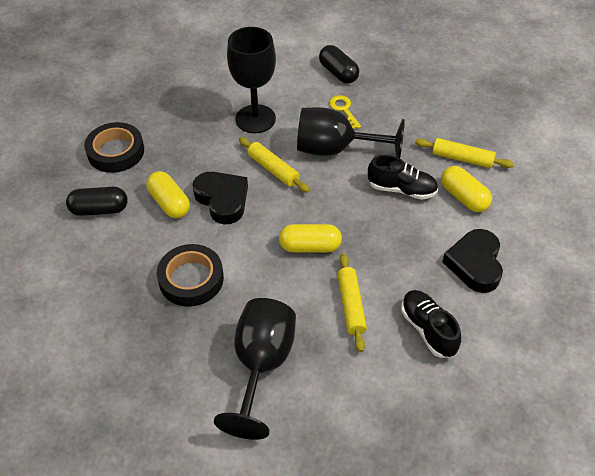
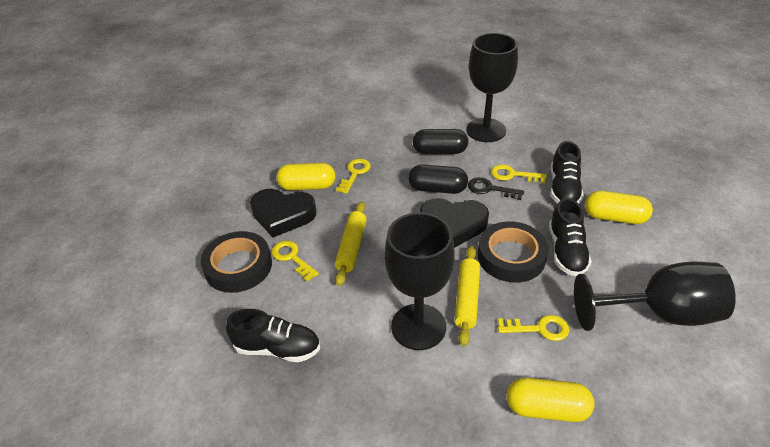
black key: none = 0 -> [468,177,524,200] = 1
black shoe: [368,155,438,200] [401,290,461,358] = 2 -> [226,309,320,362] [549,198,592,276] [551,141,584,203] = 3
yellow key: [329,95,361,129] = 1 -> [272,241,319,281] [336,159,371,194] [491,164,547,183] [498,315,569,341] = 4
yellow rolling pin: [239,137,310,193] [337,253,367,352] [415,138,514,168] = 3 -> [335,201,367,286] [454,246,480,346] = 2

